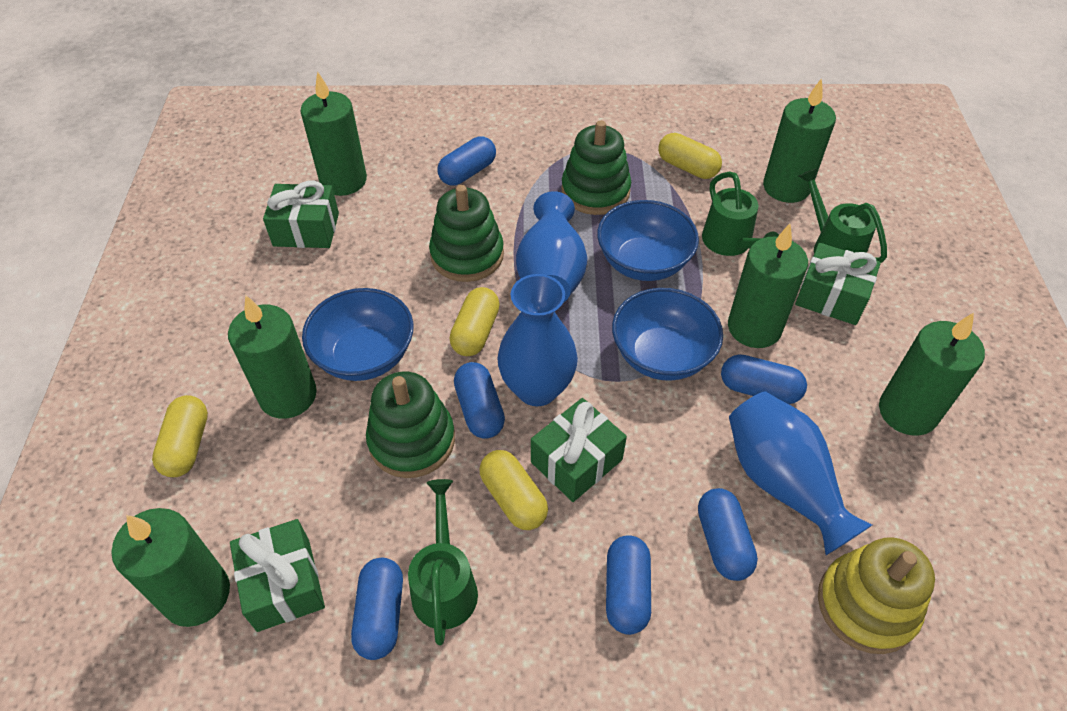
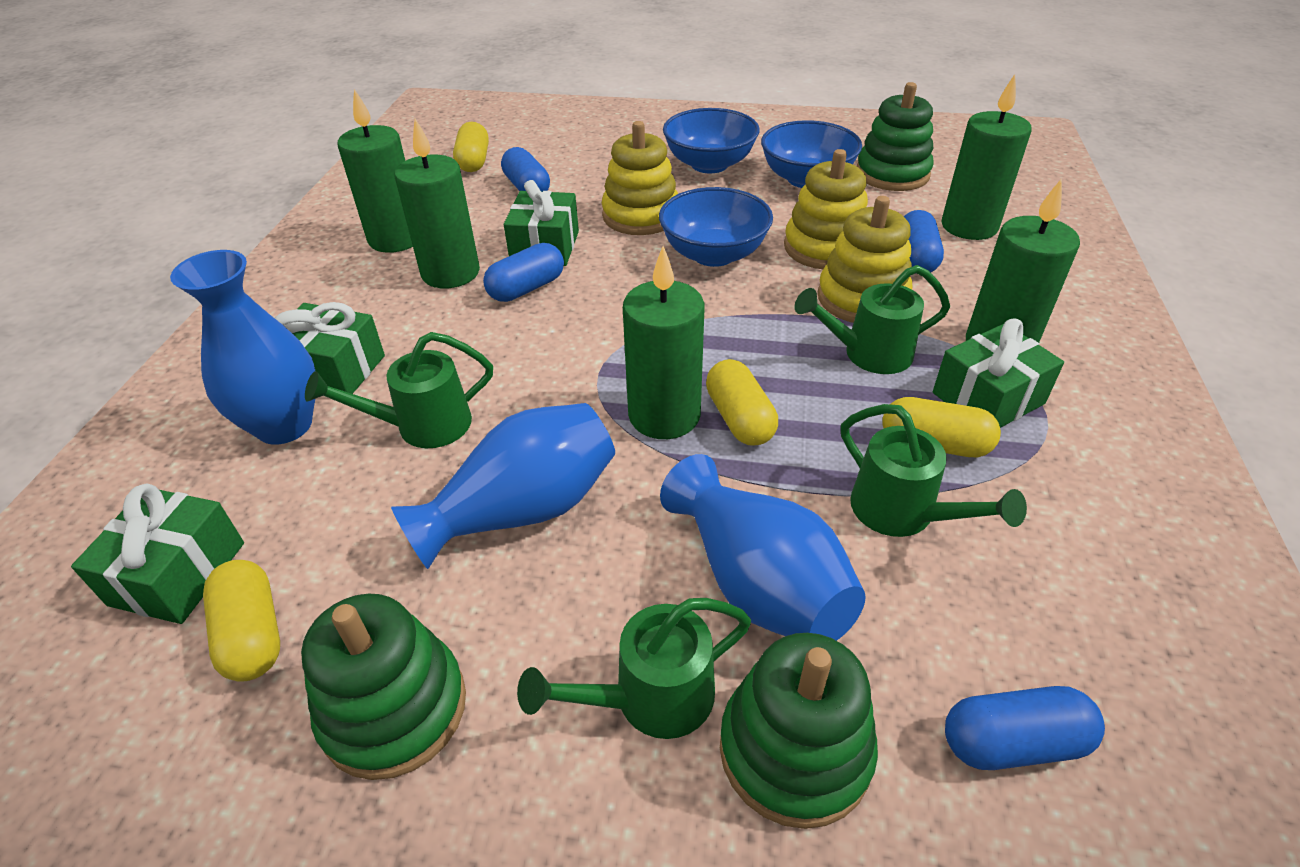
blue capsule: [351,558,403,660] [437,137,496,186] [454,362,505,439] [606,535,651,635] [698,488,758,581] [721,354,807,404] = 6 -> [483,243,564,302] [501,147,550,192] [904,210,944,274] [945,686,1105,770] = 4
green candle: [111,508,230,627] [228,296,317,419] [301,71,367,196] [728,224,808,348] [763,78,836,203] [879,313,985,436] = 6 -> [338,89,413,253] [395,119,480,288] [623,246,704,439] [942,74,1032,240] [966,178,1080,343] = 5
green watering can: [408,479,478,645] [702,171,779,256] [798,168,887,263] = 3 -> [305,332,493,448] [517,598,751,739] [794,265,950,374] [841,404,1027,537] = 4
yellow stacking toy: [818,537,935,654] = 1 -> [602,121,678,235] [784,149,868,269] [818,196,912,323] = 3

